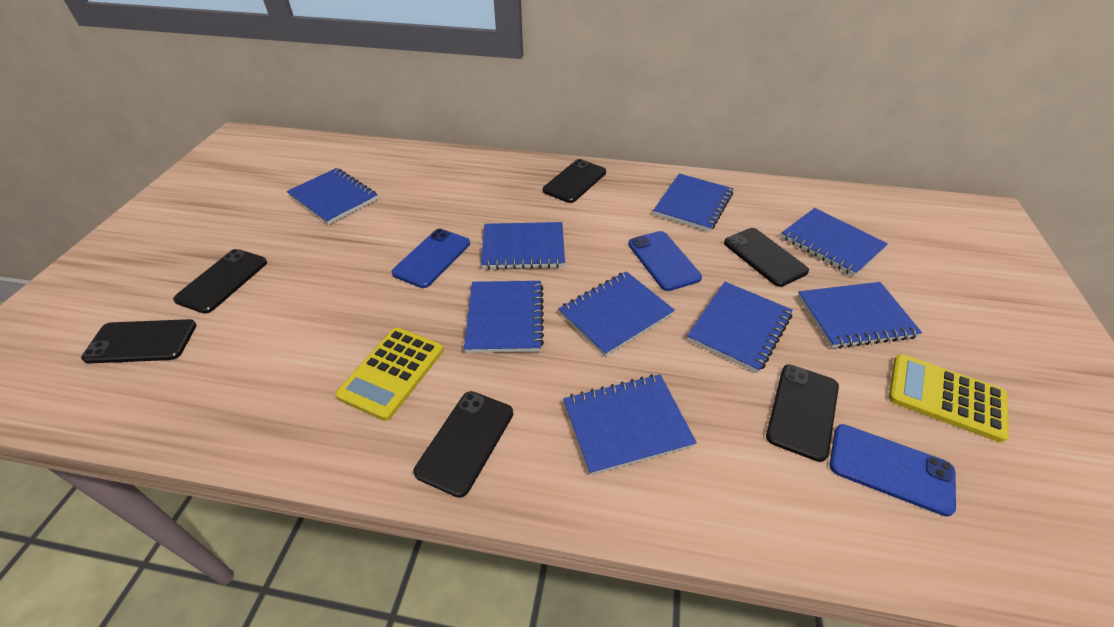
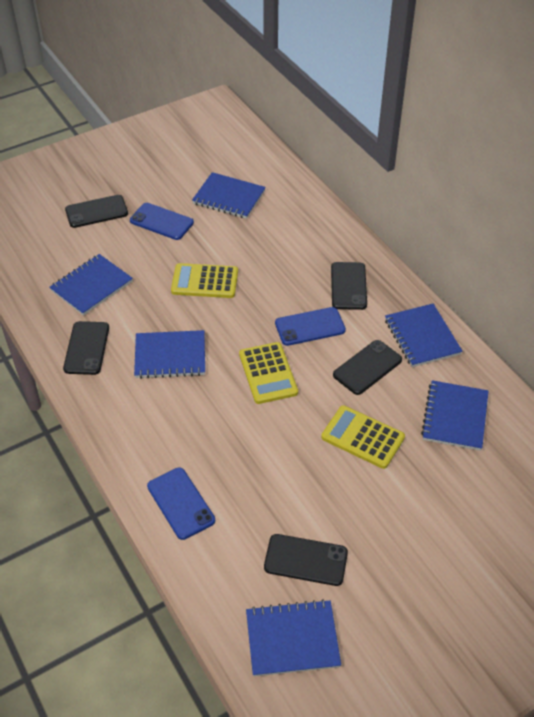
black phone: [81,319,196,363] [173,249,267,314] [414,391,513,498] [543,159,606,203] [724,228,809,287] [766,364,839,462] = 6 -> [63,321,109,375] [65,195,128,228] [264,534,348,586] [331,262,367,310] [333,340,402,395] = 5
blue notebook: [287,168,378,225] [464,281,544,353] [481,222,565,270] [559,271,675,357] [563,374,697,475] [653,174,733,232] [687,282,793,373] [781,208,888,276] [797,282,922,349] = 9 -> [49,254,133,316] [134,330,205,379] [192,172,266,219] [246,599,341,677] [385,304,463,367] [421,380,489,451] = 6
yellow calculator: [335,327,444,421] [889,354,1009,443] = 2 -> [171,263,238,298] [239,342,298,404] [321,405,405,469] = 3

